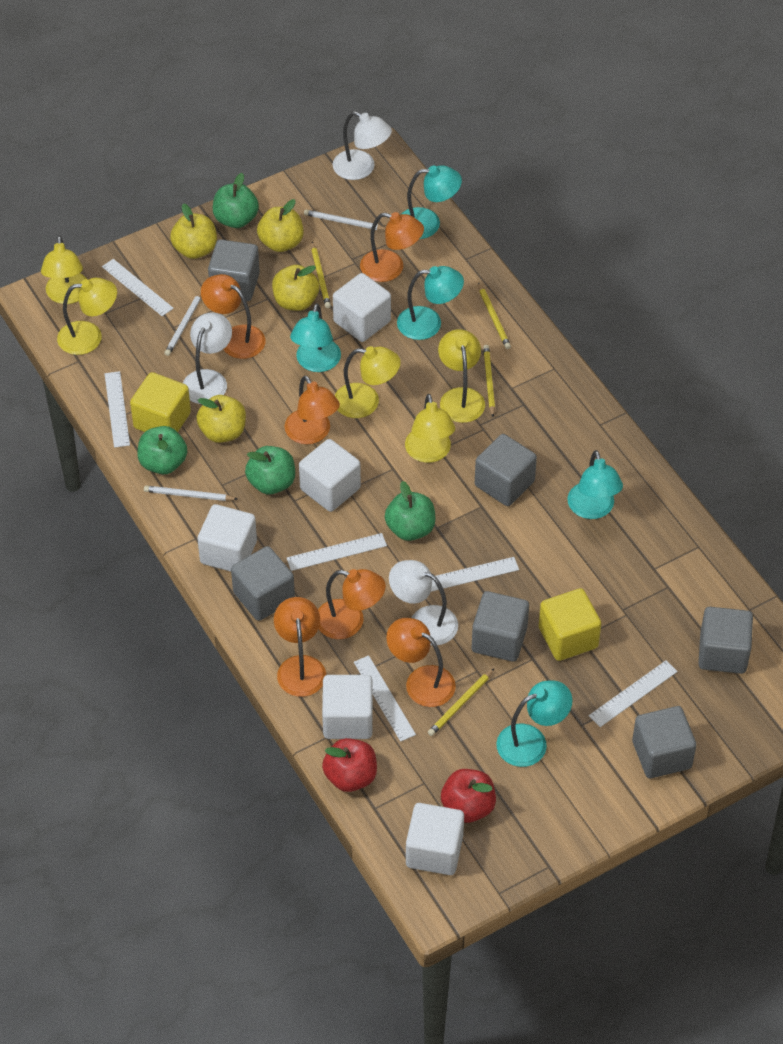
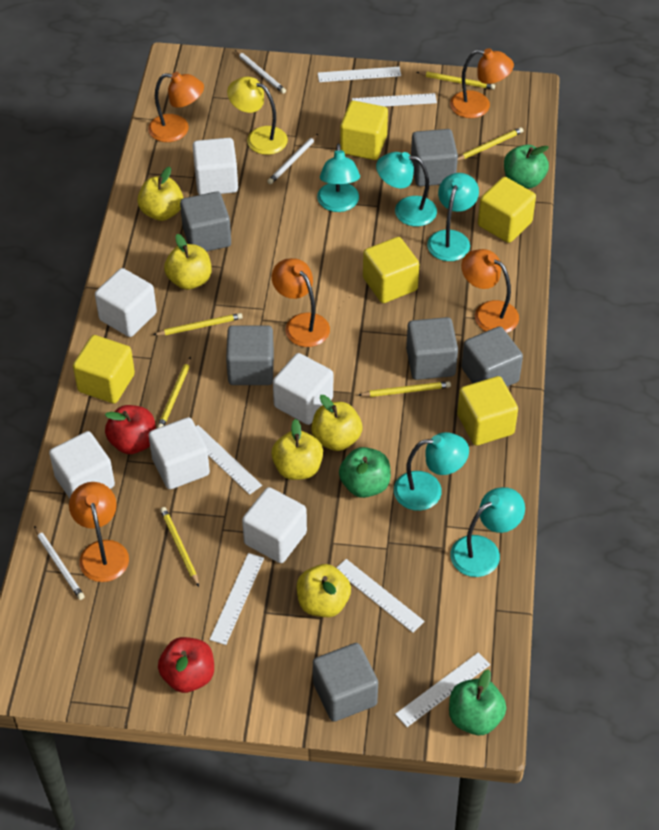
green apple: [137,426,187,474] [213,173,259,228] [245,446,295,494] [385,481,435,541] = 4 -> [339,447,391,498] [449,669,506,735] [504,145,549,189] = 3
orange lamp: [201,274,265,359] [274,597,326,697] [285,375,340,444] [318,569,386,639] [360,212,424,282] [386,618,456,707] = 6 -> [69,482,129,582] [148,72,204,142] [272,258,330,347] [450,48,514,118] [461,249,519,333] = 5
white cube: [197,504,257,572] [299,439,361,512] [322,675,373,739] [333,273,391,342] [406,803,464,875] = 5 -> [49,431,115,499] [95,268,157,337] [148,417,210,489] [193,138,238,195] [242,487,307,563] [273,353,333,425] = 6
white lamp: [183,312,232,404] [333,111,392,180] [389,560,458,645] = 3 -> none = 0
yellow apple: [170,203,217,259] [196,395,246,443] [257,199,303,252] [272,265,320,311] = 4 -> [137,167,183,221] [164,234,211,290] [271,419,323,480] [297,564,351,617] [311,395,362,451] = 5
yellow cube: [130,372,191,432] [539,588,601,661] = 2 -> [73,335,135,404] [340,101,388,160] [363,237,419,303] [457,376,518,446] [478,177,536,243] = 5
yellow lamp: [41,235,87,304] [57,278,117,355] [335,346,401,418] [405,394,455,463] [438,329,485,423] = 5 -> [227,77,288,155] = 1
yellow pencil: [311,242,331,308] [428,669,494,736] [478,282,511,349] [483,345,495,417] = 4 -> [153,313,243,335] [157,357,191,428] [160,507,199,587] [358,381,451,397] [416,72,495,89] [458,127,523,160] = 6

